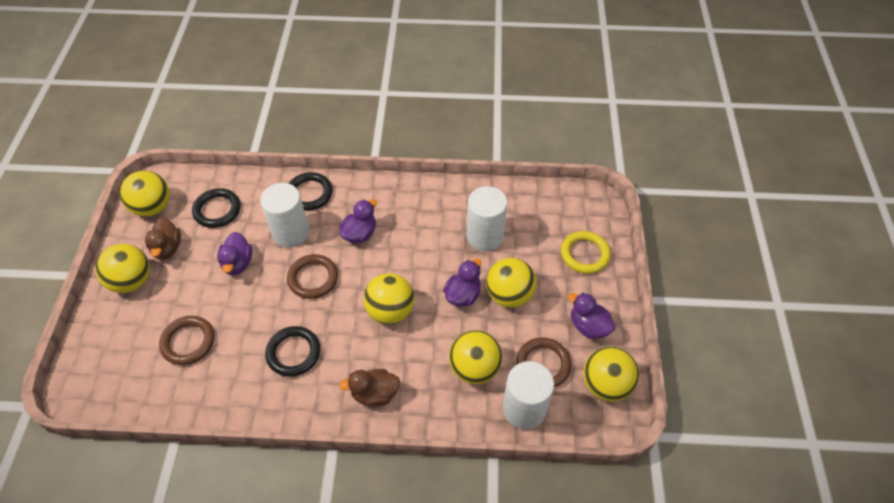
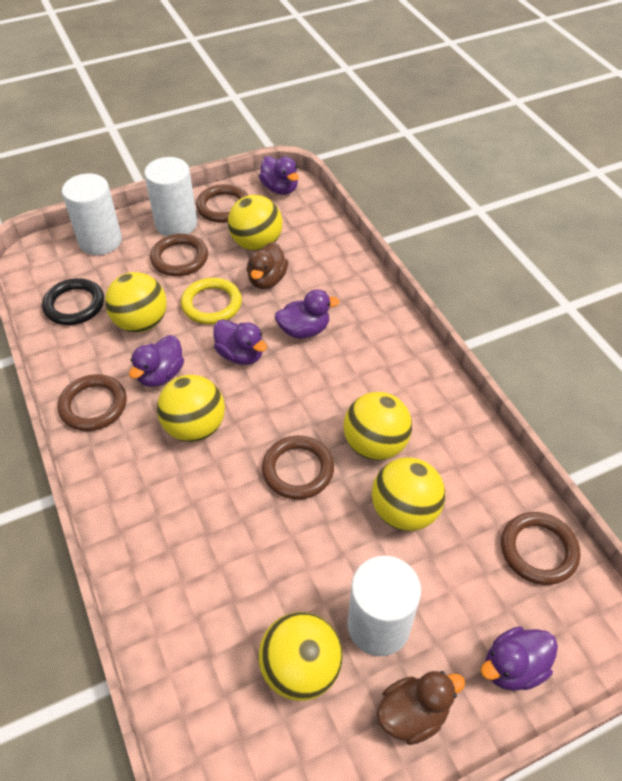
black ring: [192,188,240,228] [265,326,320,377] [288,172,333,211] = 3 -> [42,278,104,325] = 1
brown ring: [159,316,215,365] [287,254,338,299] [516,337,571,387] = 3 -> [58,374,127,431] [150,234,208,276] [196,184,248,223] [262,436,334,499] [501,512,580,585] = 5
purple duck: [217,232,252,275] [339,199,377,243] [443,259,481,307] [568,293,616,339] = 4 -> [129,335,184,387] [213,319,267,365] [259,156,299,195] [275,289,340,339] [481,626,558,691] = 5

